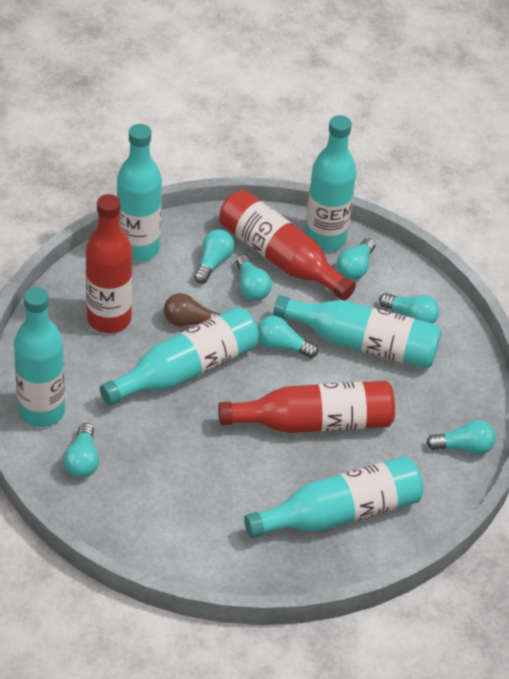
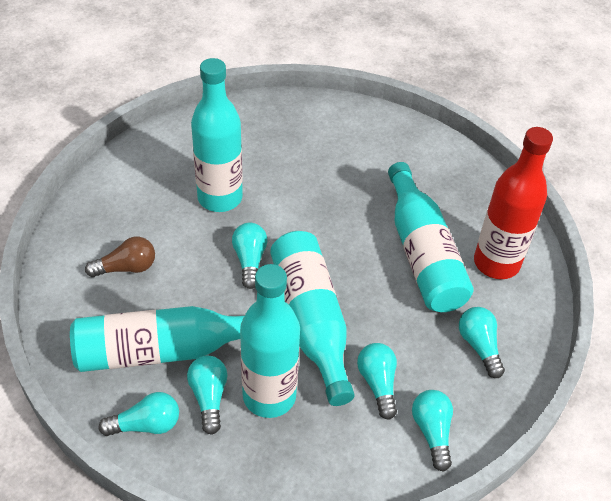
red bottle: [86,194,133,333] [218,381,395,433] [219,190,356,300] = 3 -> [474,127,553,279] = 1
turquoise bottle: [14,287,65,427] [100,307,259,406] [117,124,162,262] [244,456,423,538] [273,295,441,369] [305,115,356,252] = 6 -> [70,306,244,372] [191,58,243,212] [240,264,300,418] [270,231,355,406] [388,162,474,312] = 5
turquoise light bulb: [63,423,99,478] [194,229,235,284] [236,254,272,301] [257,316,318,358] [336,238,375,280] [379,293,439,324] [426,420,496,455] = 7 -> [98,392,179,436] [187,356,228,435] [232,223,268,289] [357,343,397,420] [412,390,453,472] [459,307,505,378] = 6

